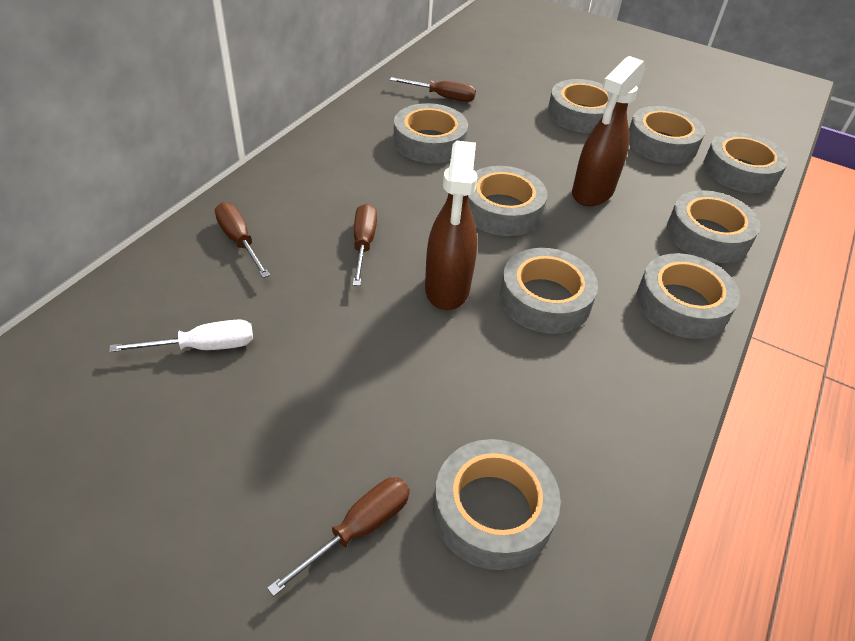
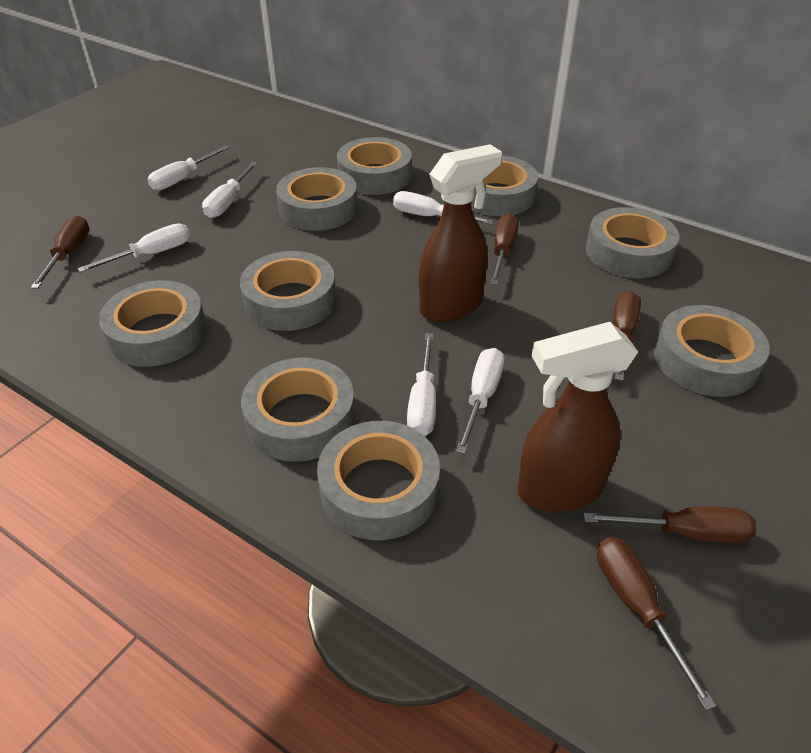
brown screwdriver: [215,202,270,278] [267,477,410,596] [353,203,377,286] [390,77,476,102] = 4 -> [31,216,90,289] [490,214,519,285] [584,506,756,543] [597,537,716,710] [613,291,641,381] = 5
white screwdriver: [109,319,253,352] = 1 -> [77,223,190,273] [148,145,229,191] [202,162,258,218] [393,191,494,225] [407,333,436,436] [456,348,504,454] = 6

